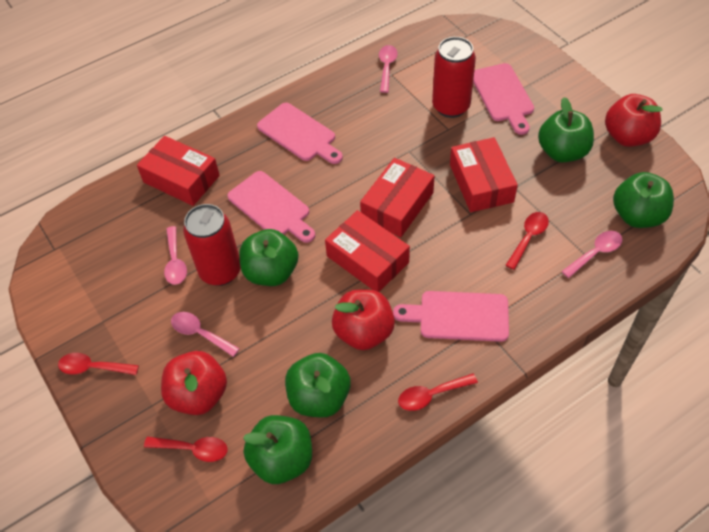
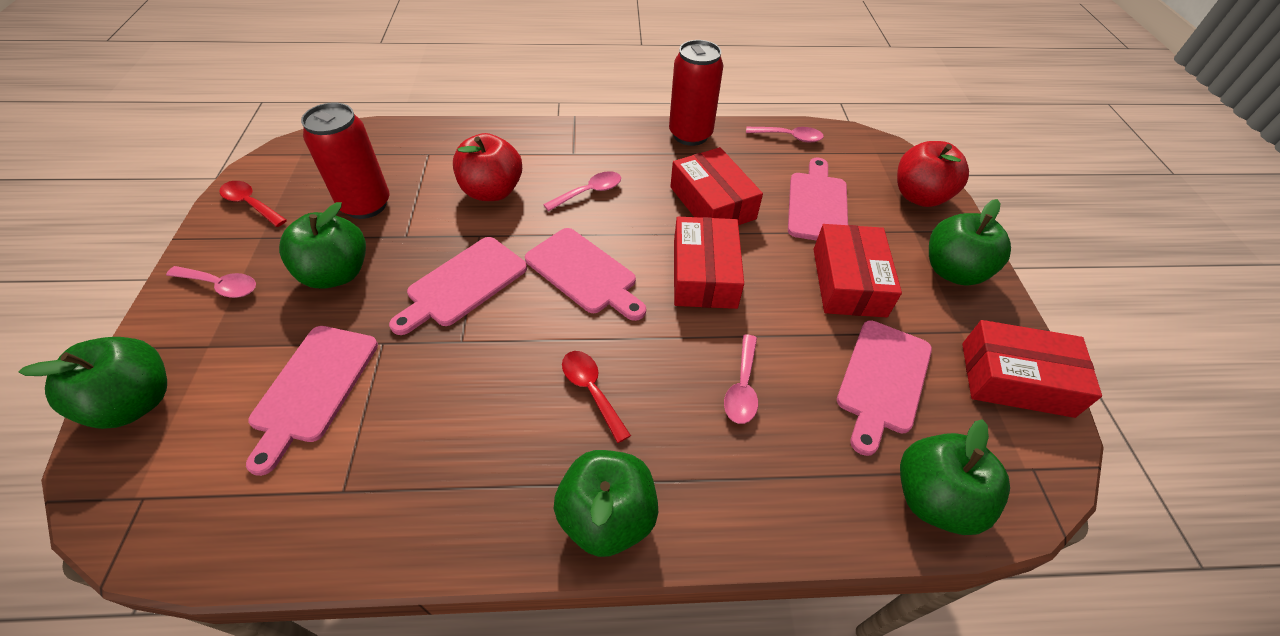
pink cutting board: [228,171,315,243] [257,103,343,164] [393,291,509,342] [473,63,534,135] = 4 -> [246,326,378,476] [389,237,527,335] [525,228,646,321] [788,158,848,241] [837,320,932,456] = 5
red apple: [161,351,227,415] [332,289,395,350] [605,94,663,147] = 3 -> [453,133,522,201] [897,141,969,207] = 2
red spoon: [58,353,139,375] [144,436,228,462] [398,373,478,411] [506,212,549,270] = 4 -> [219,181,287,227] [562,351,631,443] = 2

